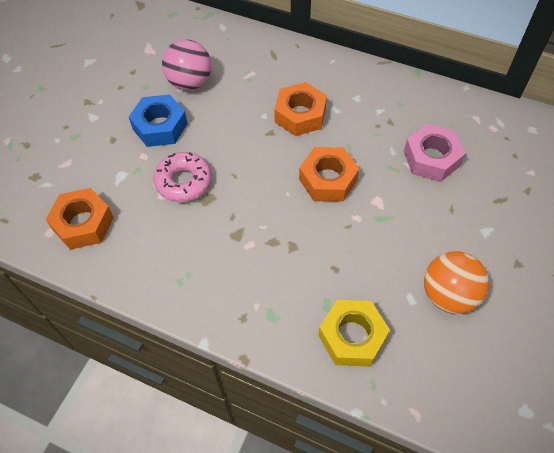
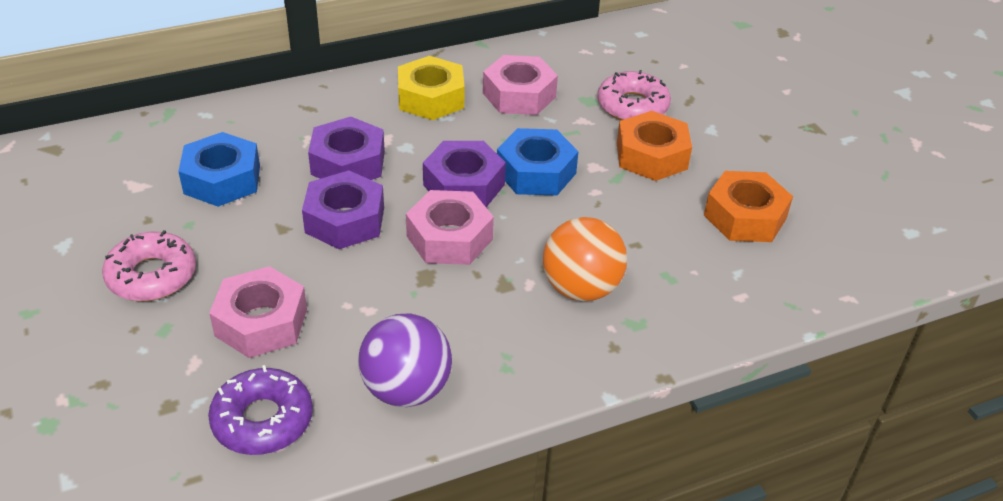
blue nut: [129,94,188,147] = 1 -> [178,132,260,207] [497,128,579,196] = 2
orange nut: [45,188,114,250] [274,82,327,136] [299,147,360,202] = 3 -> [617,111,692,181] [704,171,793,242] = 2
pink ball: [162,39,212,90] = 1 -> none = 0
pink donut: [154,152,212,202] = 1 -> [102,230,196,301] [597,70,671,120] = 2
pink nut: [404,124,465,182] = 1 -> [209,266,307,358] [406,190,494,265] [483,55,558,115] = 3
purple ball: none = 0 -> [358,313,452,407] = 1
purple donut: none = 0 -> [208,365,313,455] = 1
purple nut: none = 0 -> [302,170,384,249] [308,117,385,180] [423,141,506,207] = 3

